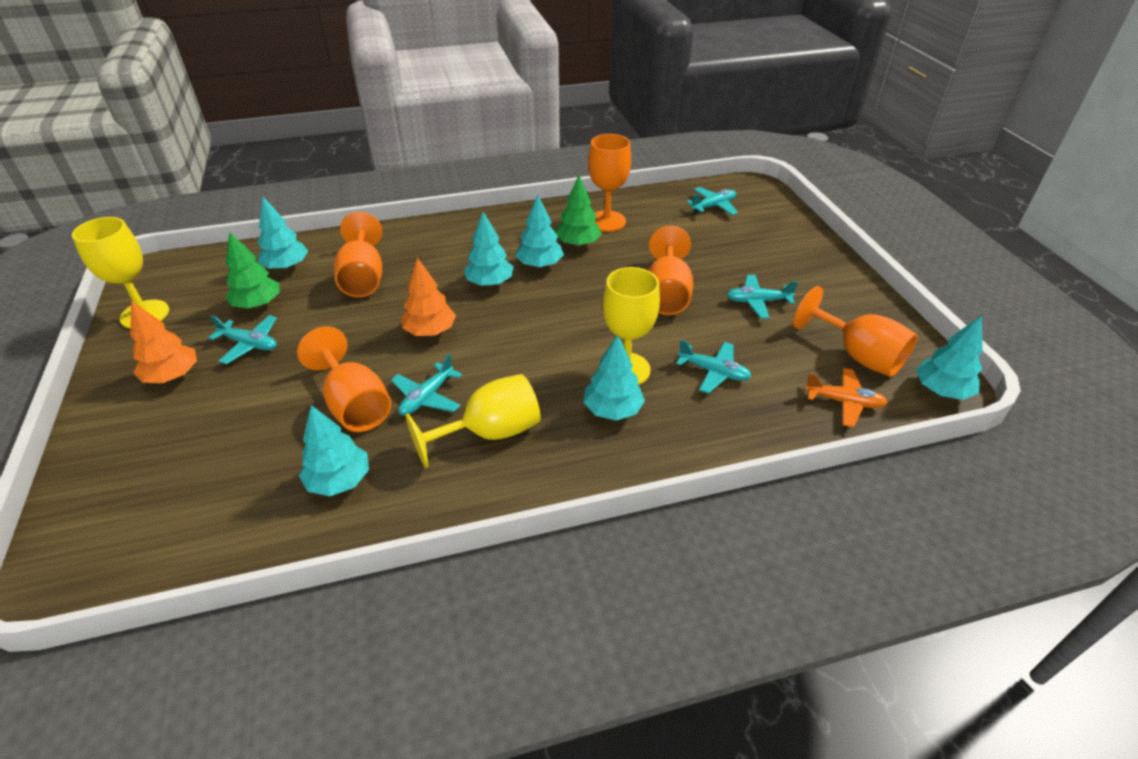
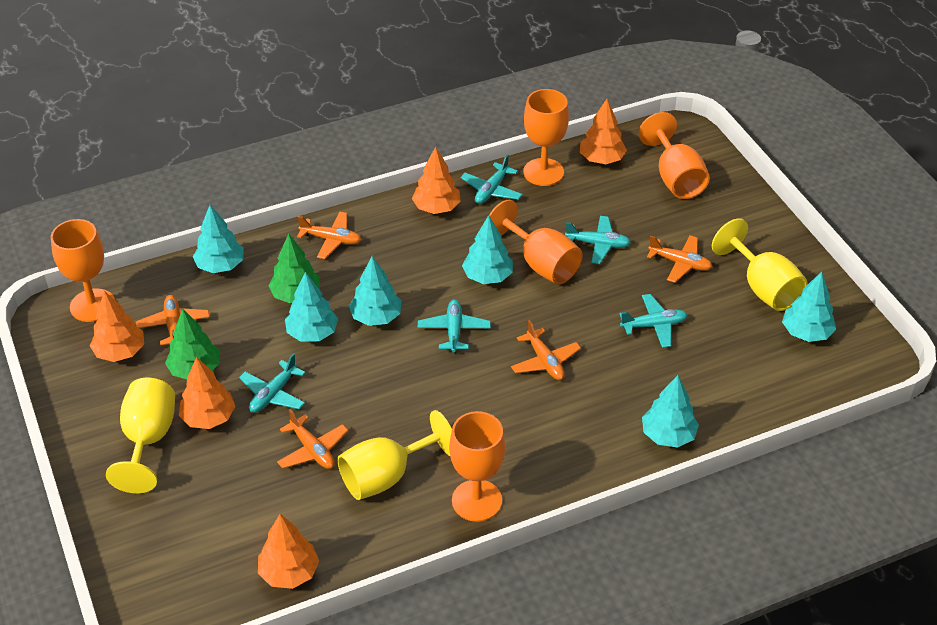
orange plane: [804,368,888,427] = 1 -> [136,295,210,345] [277,409,348,469] [297,212,361,259] [511,320,581,380] [647,236,712,283] = 5
orange tree: [130,301,197,383] [402,258,456,336] = 2 -> [90,291,144,362] [179,357,235,429] [258,514,319,589] [412,146,461,214] [580,99,627,164] = 5

